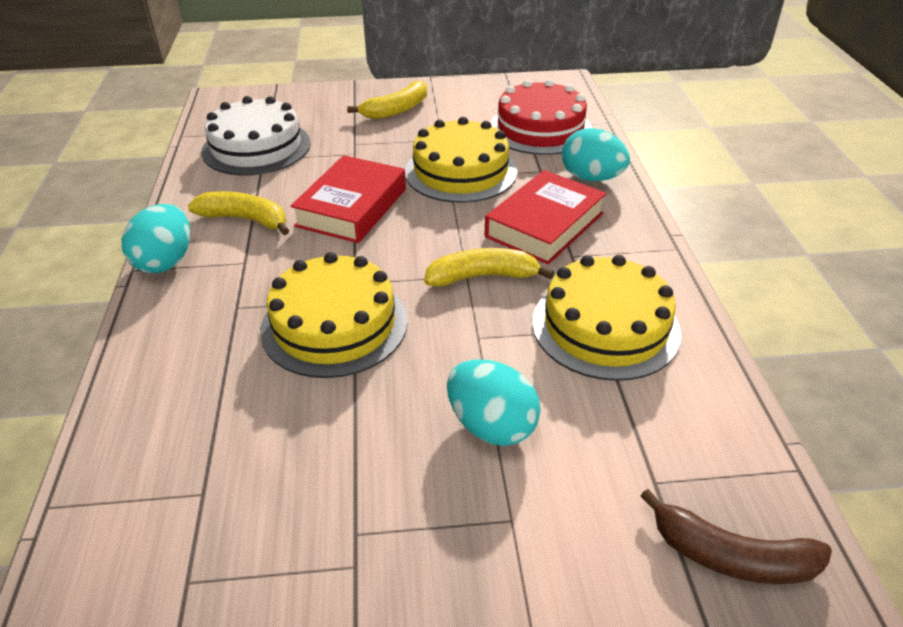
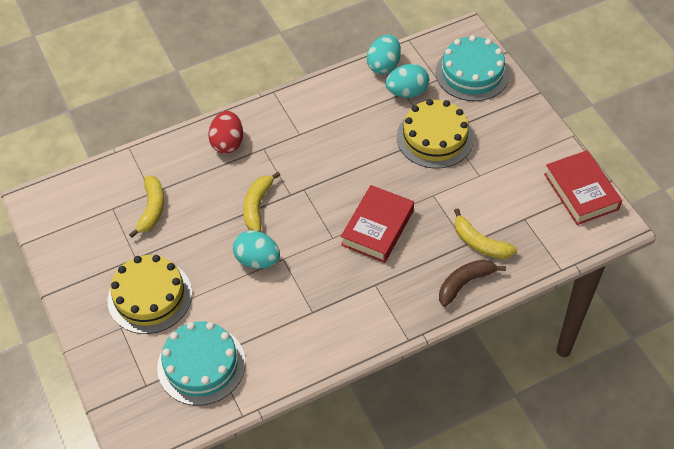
red cake: [490,79,592,155] = 1 -> none = 0
red egg: none = 0 -> [208,111,243,154] = 1
turquoise cake: none = 0 -> [157,321,246,406] [436,35,509,101] = 2
white cake: [201,96,311,176] = 1 -> none = 0
yellow cake: [260,252,408,378] [405,117,517,203] [532,255,682,381] = 3 -> [107,255,192,334] [397,99,474,169] = 2

